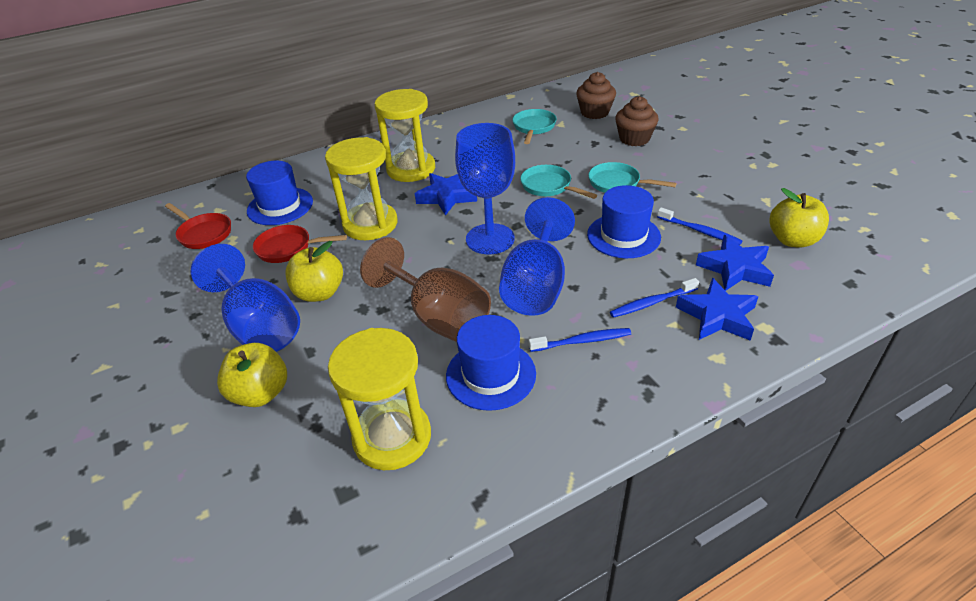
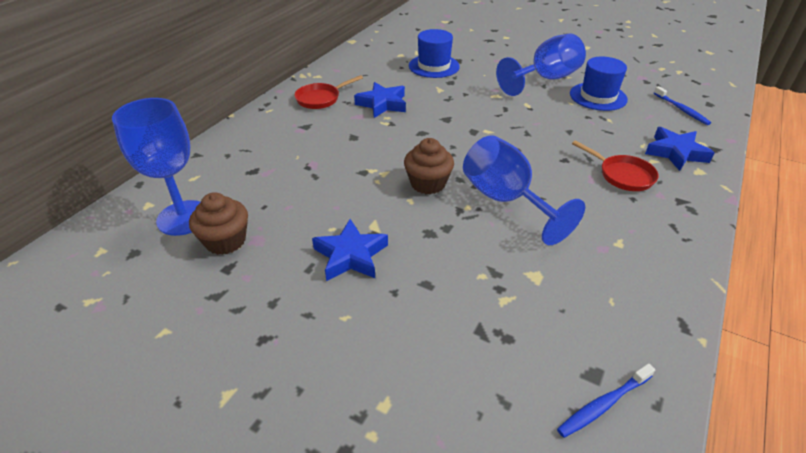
blue hat: [246,161,313,225] [446,315,536,411] [587,185,661,258] = 3 -> [409,29,460,78] [570,57,628,111] = 2
blue toothbrush: [529,328,631,352] [610,278,699,318] [657,207,743,245] = 3 -> [557,364,655,438] [654,86,711,125] = 2
brown goblet: [360,237,491,342] = 1 -> none = 0
turquoise pan: [512,109,557,144] [520,165,597,199] [588,162,677,193] = 3 -> none = 0
yellow apple: [217,343,287,407] [285,241,343,302] [770,188,829,248] = 3 -> none = 0
yellow hourglass: [325,137,398,240] [328,328,431,470] [374,89,435,182] = 3 -> none = 0

